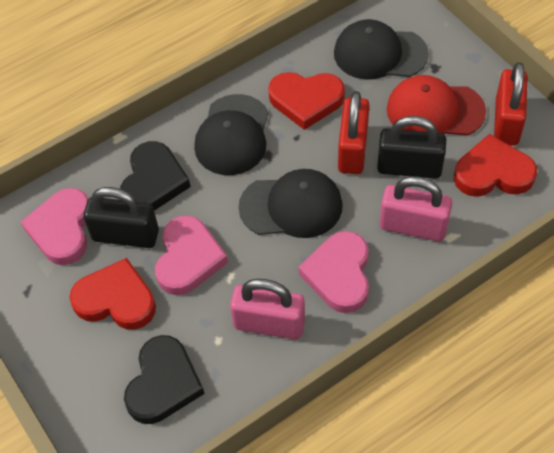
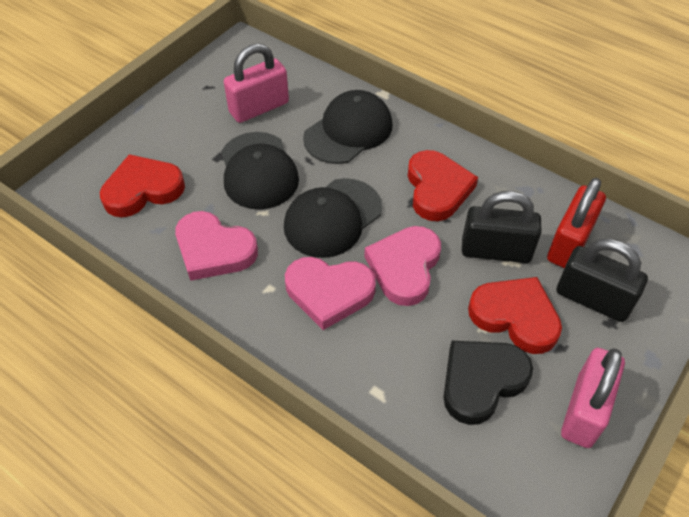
black heart: [120,141,191,211] [124,335,205,424] = 2 -> [444,341,533,425] = 1
red cap: [387,75,486,136] = 1 -> none = 0
red padlock: [338,91,369,174] [494,62,527,146] = 2 -> [547,178,606,268] = 1

